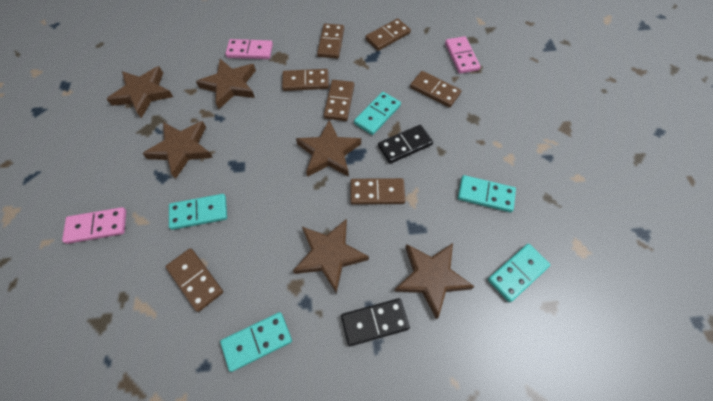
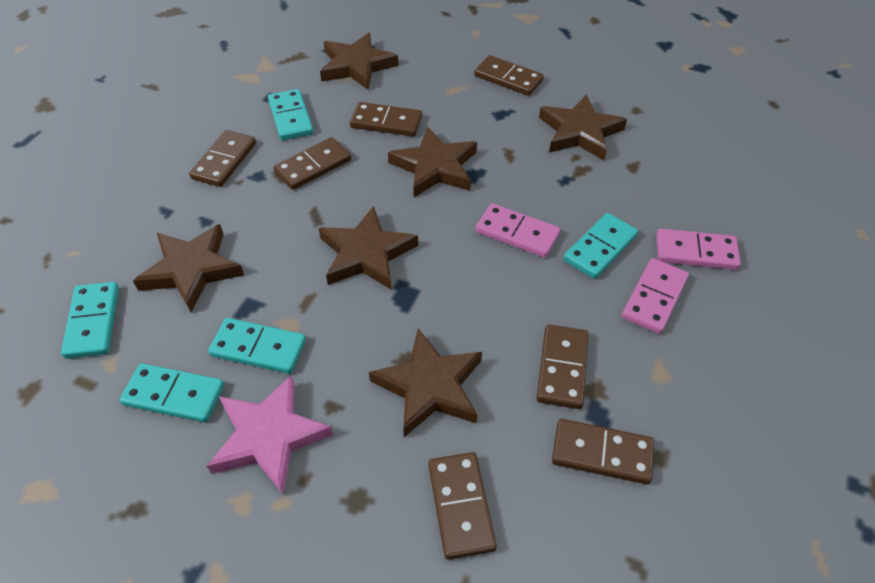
black domino: [341,298,410,347] [378,125,433,164] = 2 -> none = 0
pink star: none = 0 -> [207,375,333,494] = 1

